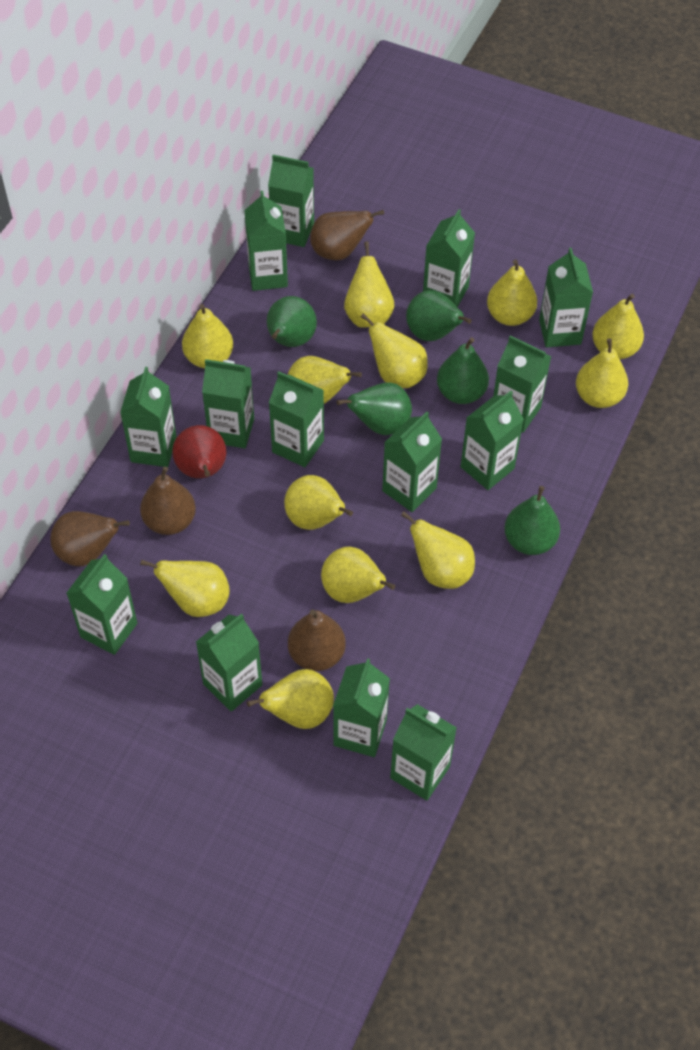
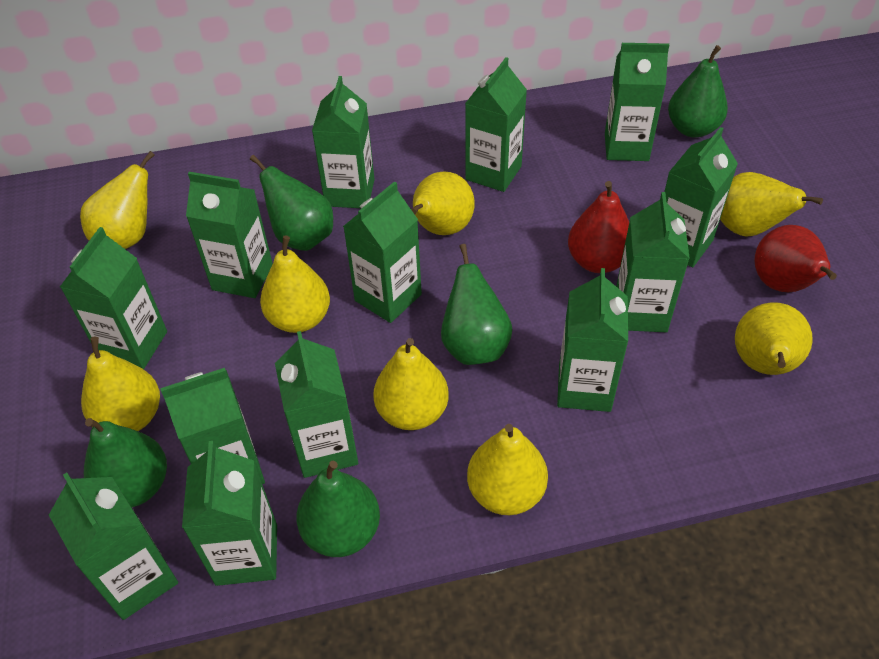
brown pear: [50,511,130,566] [140,467,196,535] [288,609,346,671] [310,210,384,261] = 4 -> none = 0
green carton: [67,554,137,655] [120,367,177,467] [196,613,262,712] [202,359,254,448] [244,191,288,291] [268,155,314,247] [269,371,324,467] [333,658,390,757] [382,412,442,512] [390,704,457,801] [423,209,475,307] [461,391,524,490] [493,335,551,433] [539,248,593,347] = 14 -> [49,473,178,620] [60,227,167,369] [160,368,265,484] [182,441,277,586] [186,172,273,298] [275,331,358,478] [312,76,375,208] [343,181,422,323] [465,57,527,192] [557,268,628,412] [605,43,669,161] [616,192,690,332] [664,127,738,267] = 13
red pear: [172,425,226,478] = 1 -> [568,181,629,273] [754,225,837,292] = 2
yellow pear: [140,560,230,617] [182,304,233,368] [247,669,334,729] [284,475,353,530] [288,356,362,404] [321,546,395,603] [344,241,394,328] [361,313,428,388] [401,511,475,589] [487,259,537,326] [576,338,628,408] [592,294,644,359] = 12 -> [80,151,155,249] [81,337,160,431] [260,236,330,333] [373,338,449,430] [411,172,475,235] [467,424,548,515] [720,172,823,237] [735,302,813,375] = 8

